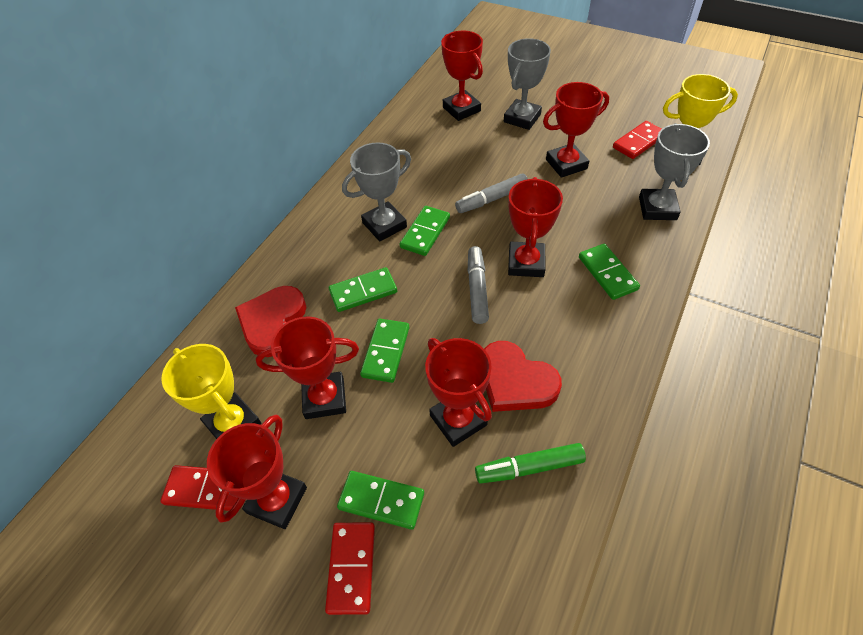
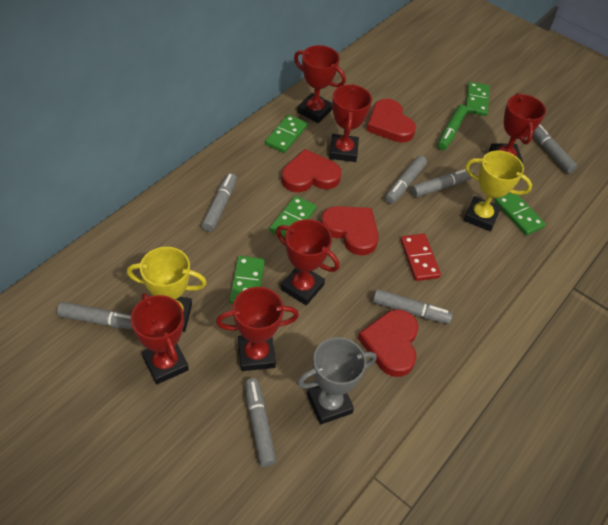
grey marker: [455,173,528,213] [468,246,489,324] = 2 -> [57,302,133,329] [201,173,237,232] [245,378,277,467] [373,289,453,324] [385,155,427,204] [411,169,473,197] [533,125,577,173] = 7
grey trophy: [342,142,411,241] [504,38,551,130] [639,123,710,220] = 3 -> [297,337,377,425] = 1
red domino: [160,465,238,511] [325,522,375,615] [613,121,661,159] = 3 -> [400,234,441,281] = 1
red heart: [235,286,306,357] [484,341,562,412] = 2 -> [282,149,341,192] [321,206,379,255] [358,310,419,377] [366,99,416,143] = 4

